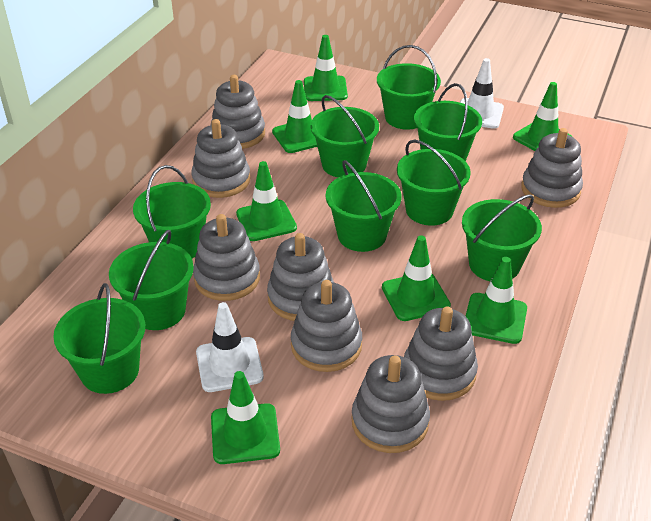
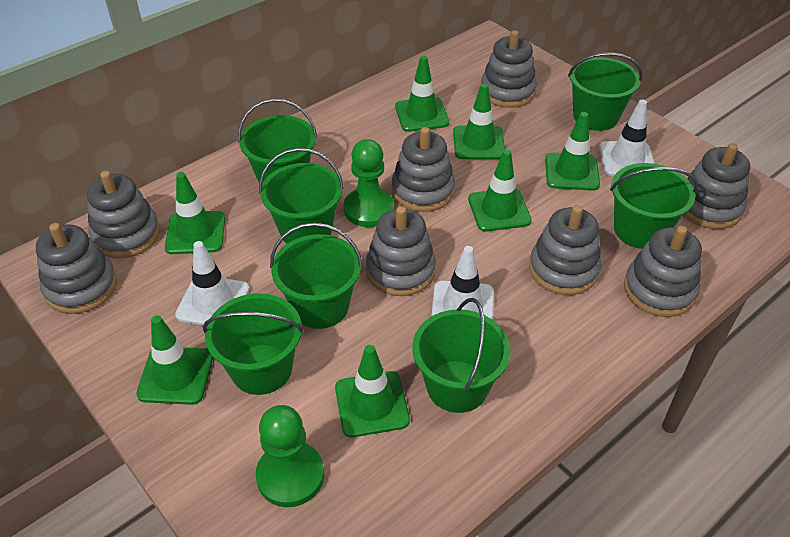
green bucket: [53,283,145,394] [109,230,194,330] [133,165,211,258] [310,95,379,177] [326,160,401,252] [377,45,441,130] [397,140,471,226] [414,83,482,161] [462,194,542,281] = 9 -> [203,293,304,395] [238,98,317,184] [259,148,344,244] [270,222,363,329] [412,298,510,413] [568,53,643,131] [610,163,698,249] = 7
green pawn: none = 0 -> [256,405,324,507] [344,139,394,227] = 2
white traffic cone: [196,302,264,392] [460,58,504,129] = 2 -> [175,241,250,325] [431,246,494,320] [599,100,655,176] = 3

